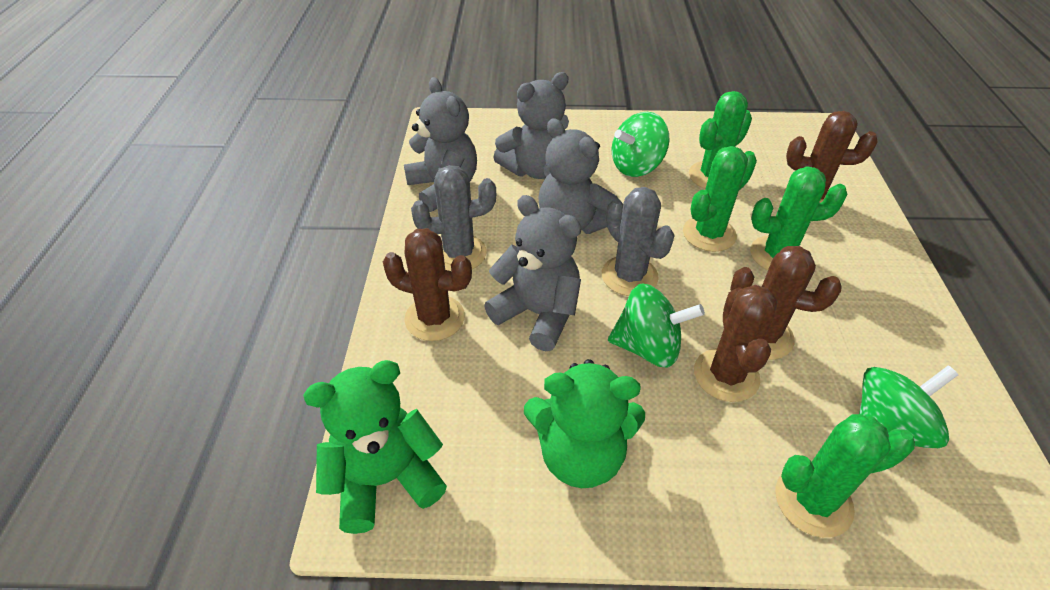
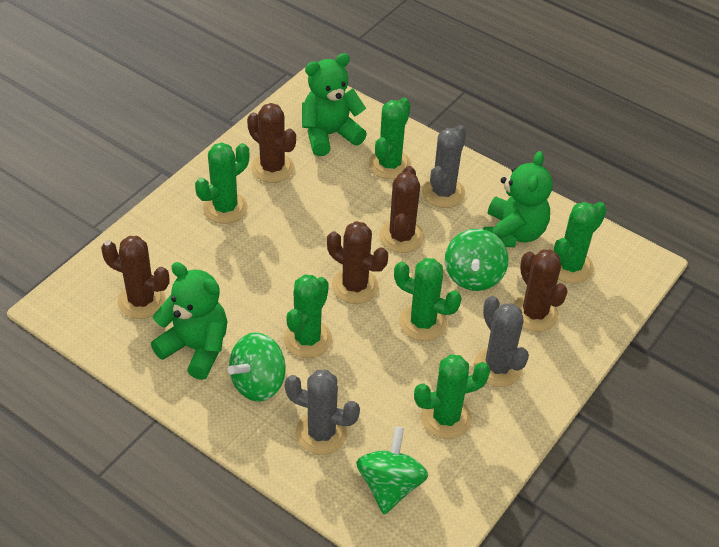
brown cactus: [383,228,472,341] [694,285,777,402] [730,246,842,360] [784,111,878,203] = 4 -> [101,236,170,319] [247,103,296,183] [327,221,388,304] [379,166,424,253] [513,250,568,332] = 5
green cactus: [683,146,757,252] [689,91,752,189] [750,166,848,270] [775,414,915,538] = 4 -> [195,143,249,224] [283,275,332,358] [369,98,411,179] [394,258,461,341] [414,354,490,439] [554,202,607,284] = 6
green teddy bear: [303,360,447,534] [524,359,645,488] = 2 -> [151,262,227,380] [302,53,367,156] [483,151,553,247] = 3
grey cactus: [411,165,496,271] [602,187,675,296] = 2 -> [284,370,360,455] [422,125,466,208] [474,296,529,387] = 3
grey teddy bear: [404,77,477,212] [484,195,581,351] [493,72,569,179] [539,118,618,234] = 4 -> none = 0

